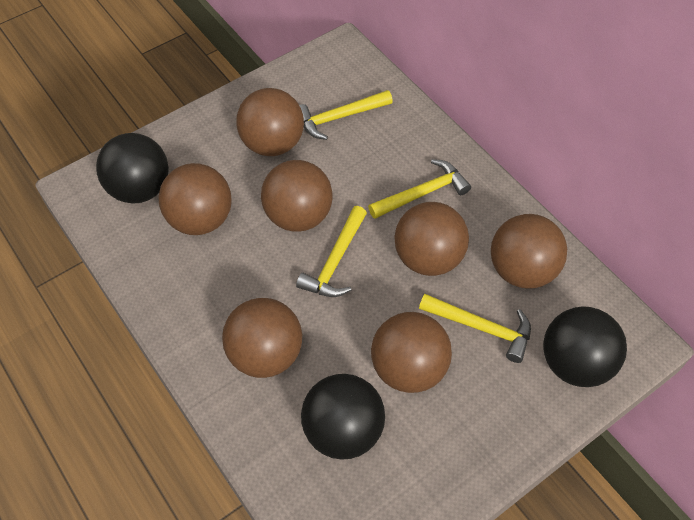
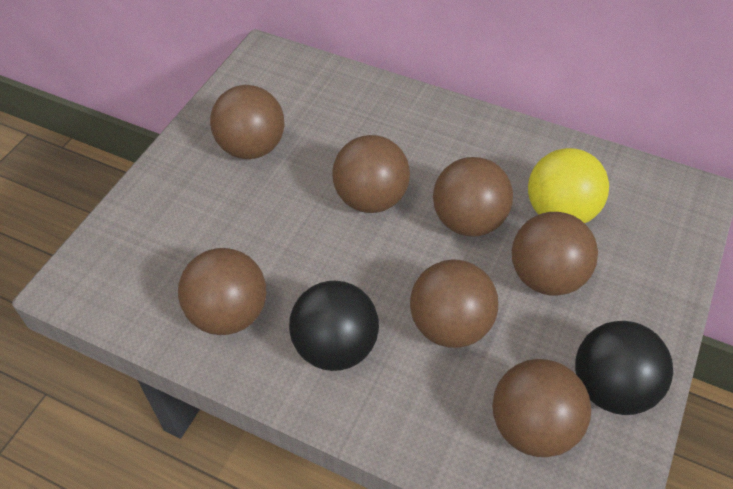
black ball: [96,133,169,203] [301,374,385,460] [543,306,627,387] = 3 -> [289,281,379,371] [575,321,673,415] = 2
yellow ball: none = 0 -> [528,148,609,223] = 1
yellow hammer: [296,206,367,297] [299,90,393,140] [368,159,471,219] [419,294,531,363] = 4 -> none = 0

